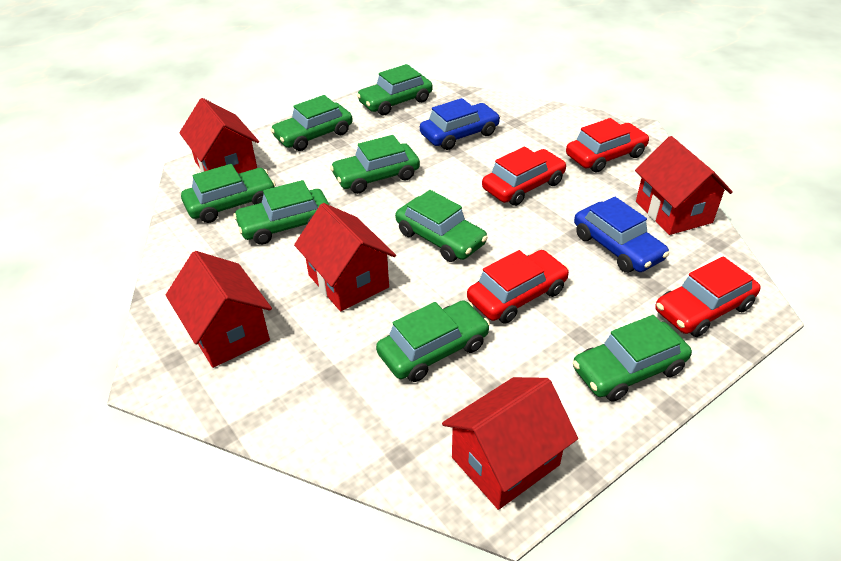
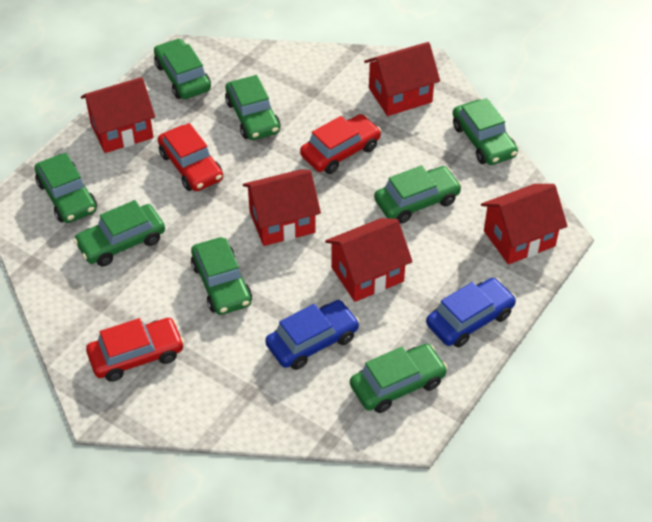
red car: [467,250,569,323] [482,147,567,206] [566,118,650,173] [655,256,761,337] = 4 -> [86,318,184,382] [158,123,223,191] [300,114,381,174] = 3

